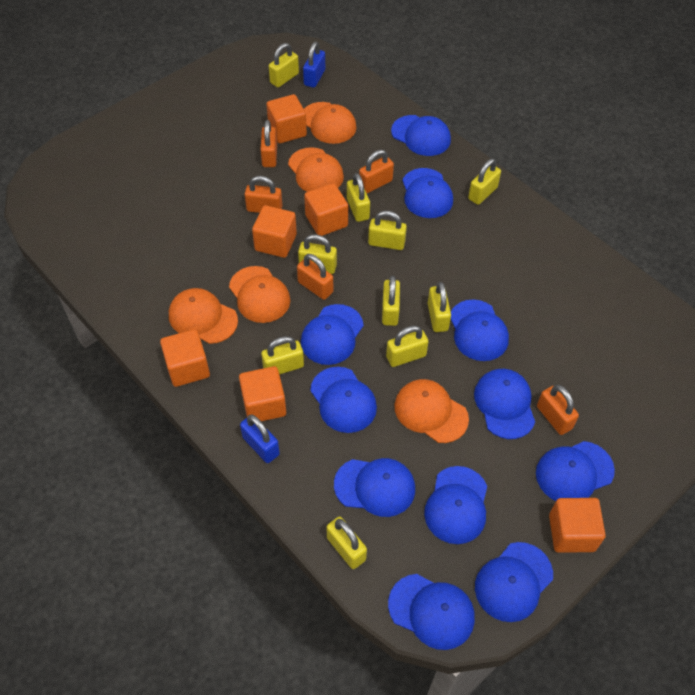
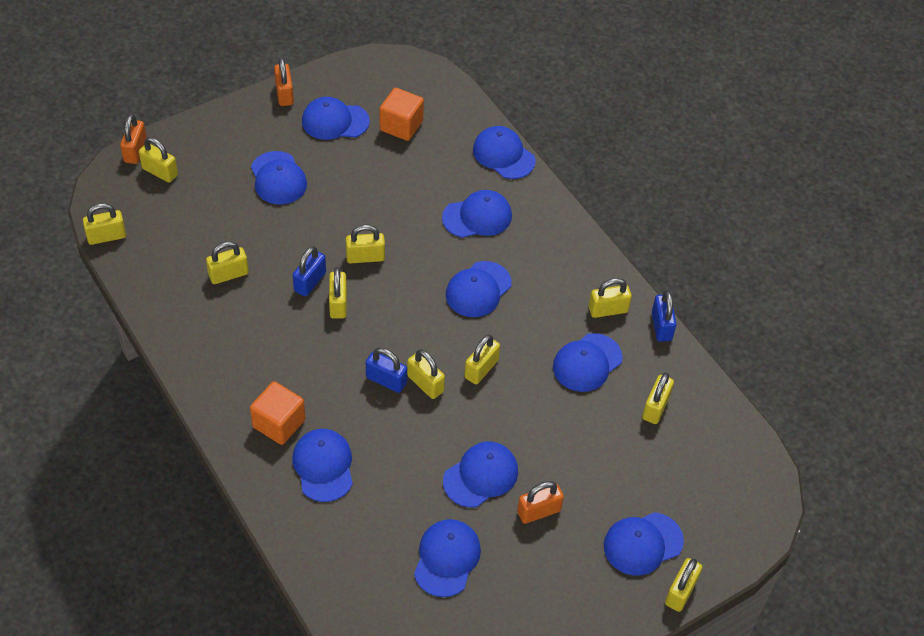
blue cap: [301,304,364,365] [310,367,377,433] [334,458,415,517] [388,574,475,650] [391,115,451,156] [402,168,453,218] [424,466,487,544] [451,299,509,361] [474,369,535,439] [475,542,553,622] [536,441,615,501] = 11 -> [251,151,307,205] [292,429,353,502] [302,97,370,140] [414,519,481,597] [442,190,512,238] [443,442,518,508] [446,261,512,317] [473,126,536,179] [553,333,623,392] [604,512,684,576] = 10
blue padlock: [240,415,280,463] [303,42,325,88] = 2 -> [293,246,326,296] [366,348,407,393] [652,290,677,341] = 3
orange cap: [169,288,238,344] [229,266,290,323] [288,147,344,192] [304,102,356,144] [394,379,469,443] = 5 -> none = 0
orange cube: [160,329,210,387] [239,366,286,421] [252,205,297,258] [266,94,307,143] [304,183,348,236] [549,498,606,553] = 6 -> [250,381,306,445] [380,88,424,141] = 2
orange padlock: [245,176,283,213] [260,120,277,167] [297,254,333,300] [359,150,394,193] [537,385,579,435] = 5 -> [120,114,147,164] [274,57,294,106] [517,481,564,524] = 3

